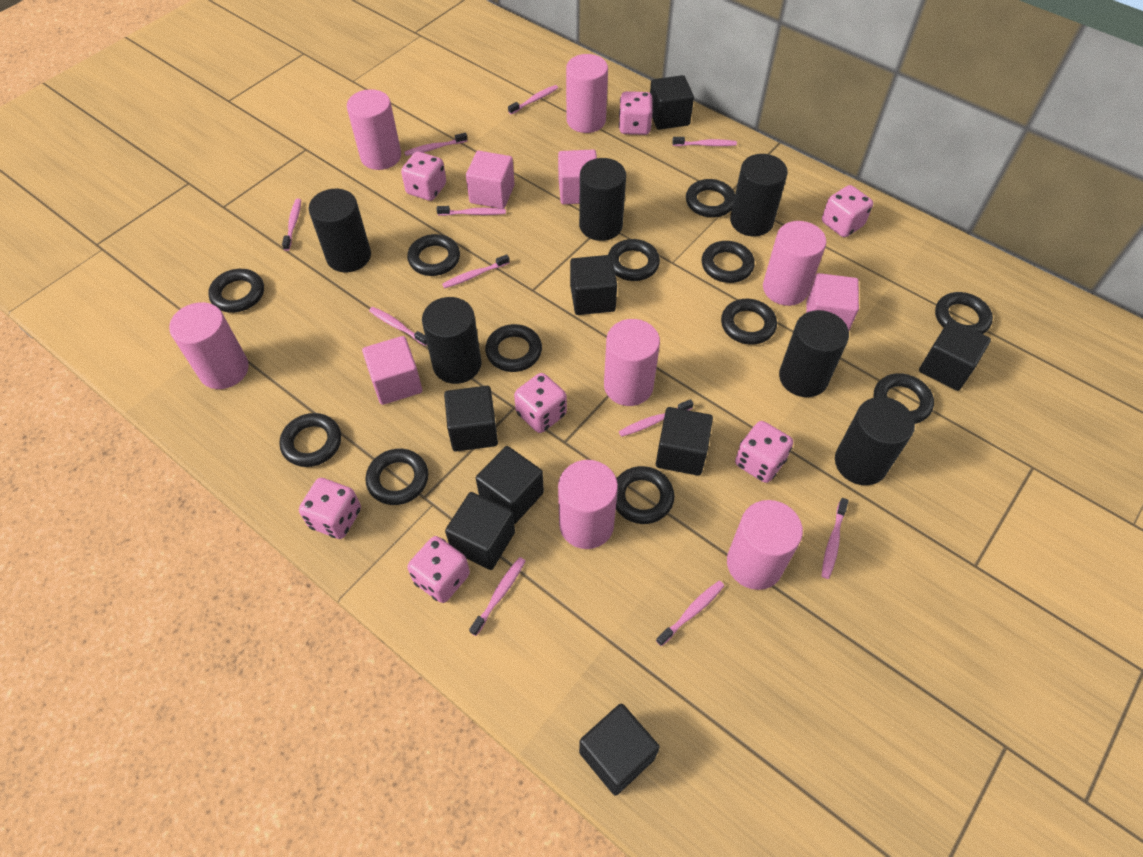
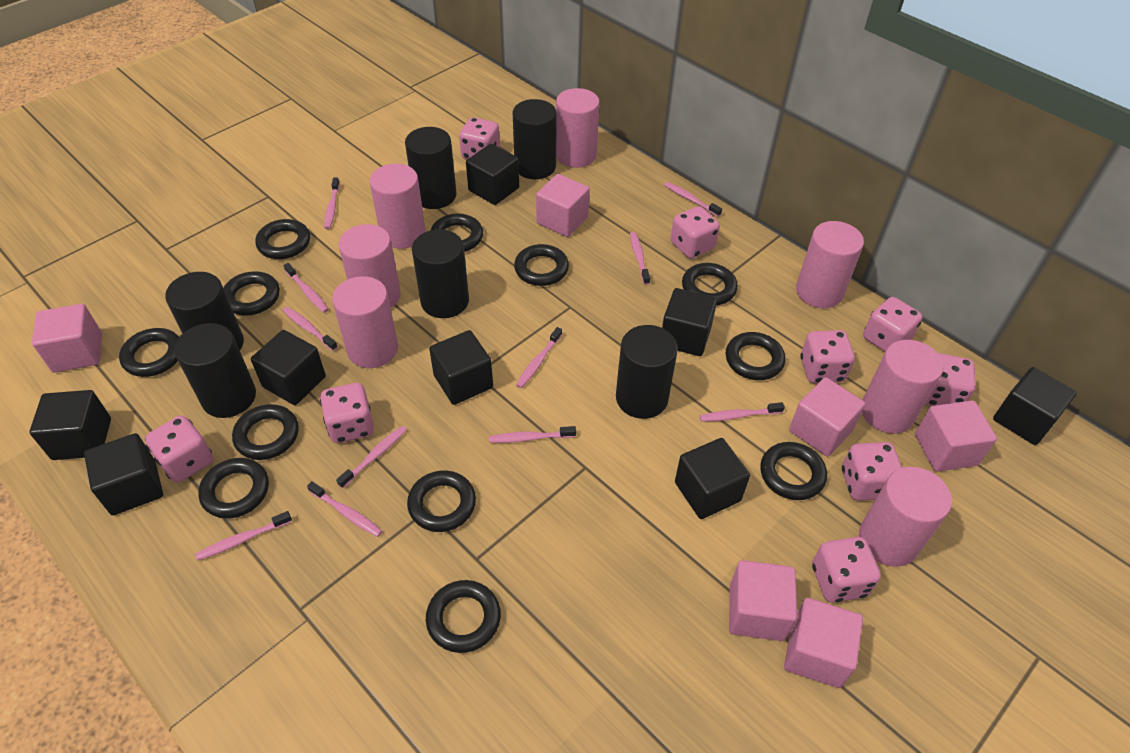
pink cube: [362,336,422,405] [466,151,515,209] [558,149,597,204] [806,273,859,330] = 4 -> [32,304,102,373] [536,174,590,237] [729,560,797,641] [784,598,863,688] [789,377,865,457] [915,400,997,472] = 6
pink dice: [299,478,361,539] [401,151,446,201] [407,536,470,603] [514,373,567,433] [619,91,653,135] [735,421,793,483] [822,185,873,237] = 7 -> [145,415,213,483] [320,383,374,443] [459,117,500,159] [671,206,720,259] [800,330,855,383] [812,537,881,603] [842,442,902,501] [863,297,923,352] [925,353,976,406] = 9

